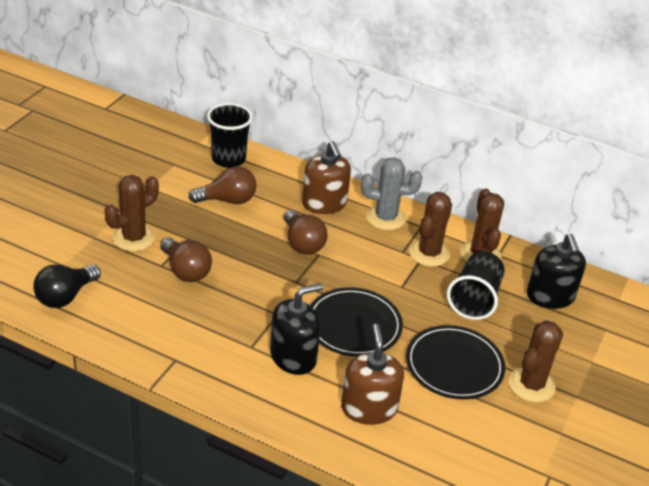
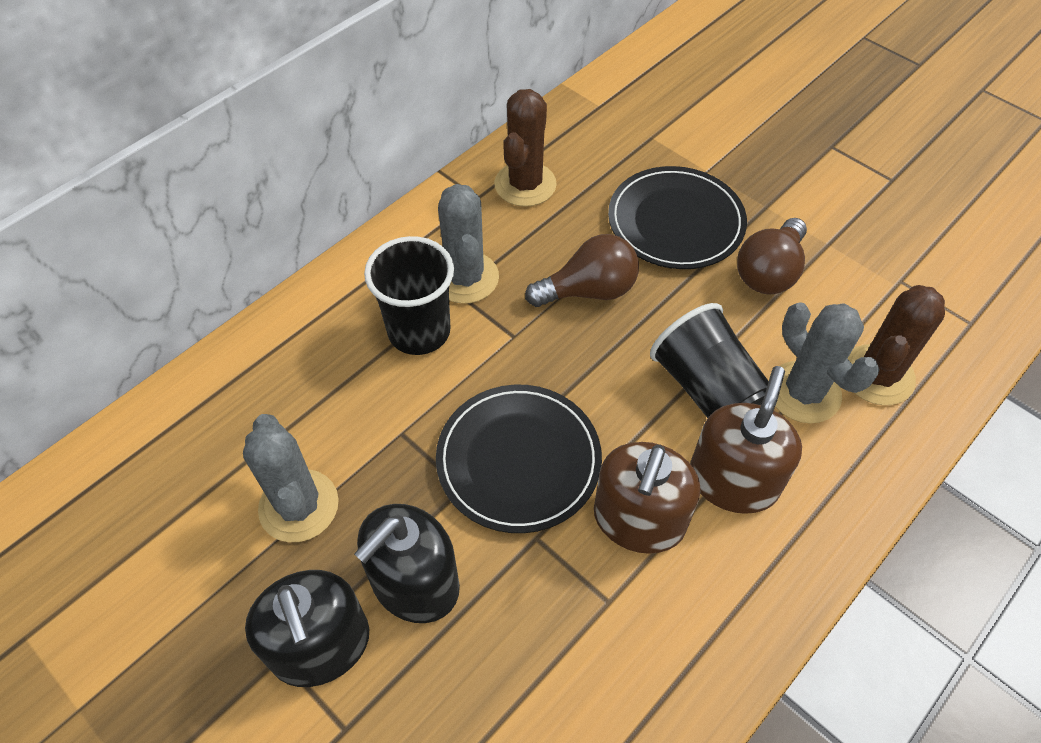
black light bulb: [34,265,101,308] = 1 -> none = 0
brown cactus: [105,175,159,251] [409,192,452,267] [460,188,504,261] [508,320,563,403] = 4 -> [494,89,557,207] [848,285,945,405] = 2
brown light bulb: [160,237,212,282] [189,166,256,204] [284,210,328,255] = 3 -> [525,234,639,307] [737,218,807,294] = 2
grey cactus: [361,157,422,230] = 1 -> [243,414,339,542] [438,184,499,304] [768,302,879,424] = 3

